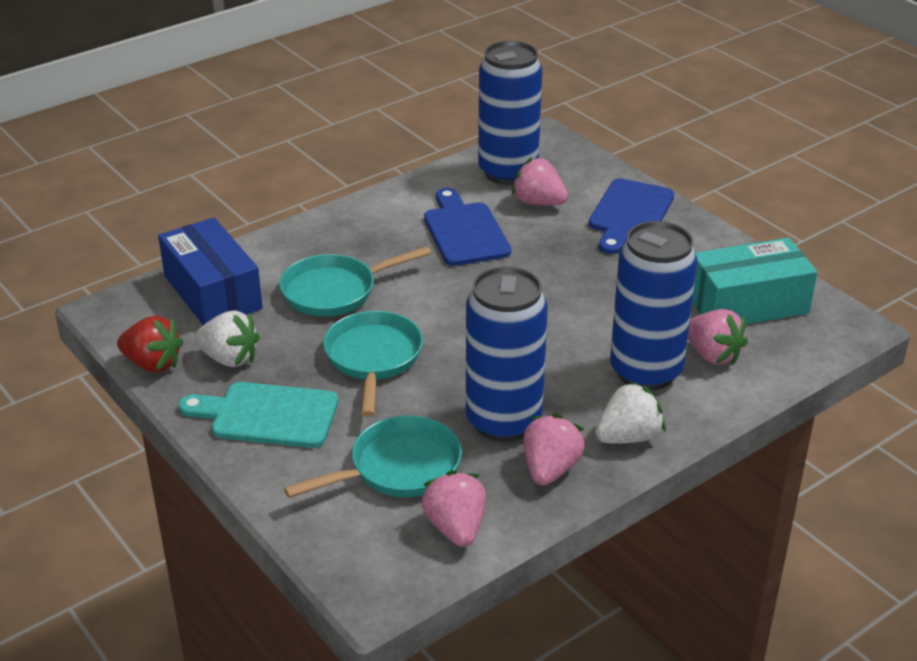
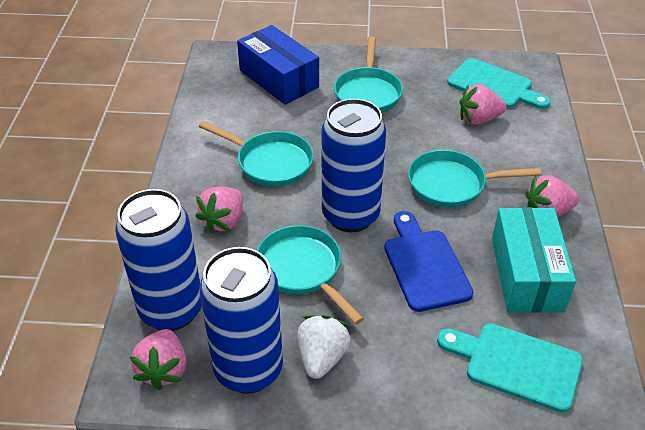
blue cutting board: [424,188,511,266] [589,178,674,254] = 2 -> [384,211,473,312] = 1
red strawberry: [117,316,183,373] = 1 -> none = 0
turquoise cutting board: [178,382,338,448] = 1 -> [437,323,583,413] [447,58,551,109] = 2
turquoise pan: [279,246,431,317] [284,415,462,498] [323,311,423,417] = 3 -> [199,121,314,187] [257,225,364,325] [334,37,403,113] [408,150,541,208] = 4
white strawberry: [194,311,260,367] [595,381,665,444] = 2 -> [297,315,351,379] = 1

